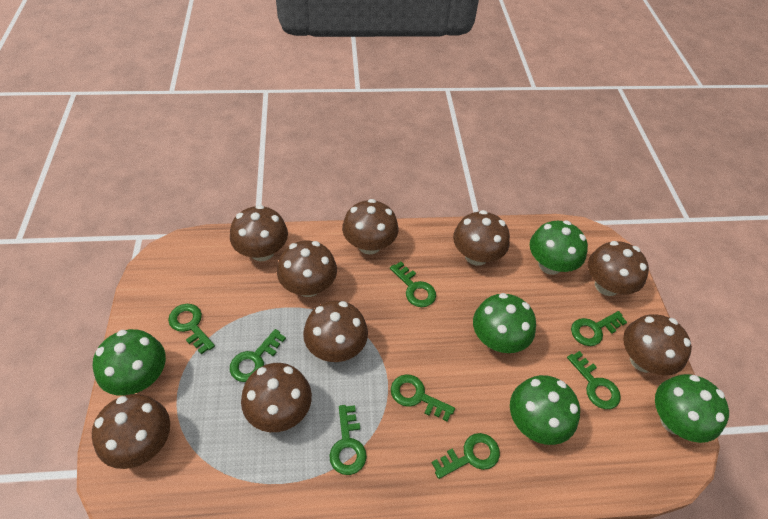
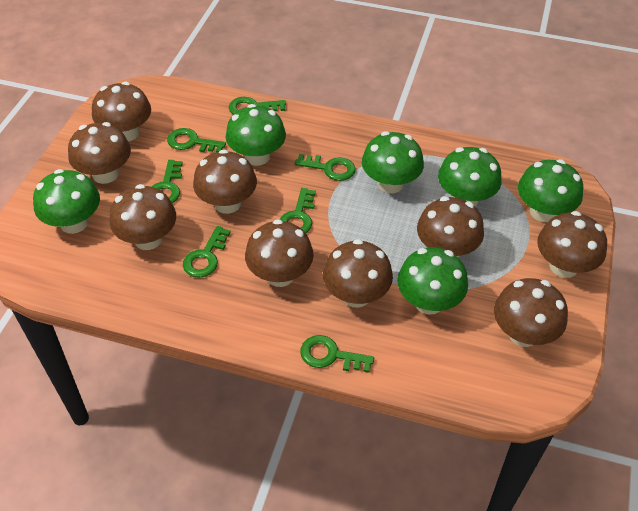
green key: [168,304,215,354] [230,329,286,382] [329,405,367,475] [390,262,436,307] [391,374,455,422] [432,433,500,479] [567,351,621,409] [571,311,627,346] = 8 -> [151,160,183,203] [167,128,226,152] [183,226,231,278] [229,97,286,115] [280,188,316,233] [295,154,355,181] [300,335,374,373] = 7
green mushroom: [93,329,166,396] [473,293,536,353] [510,375,580,445] [530,220,588,275] [655,374,729,443] = 5 -> [33,169,100,234] [226,104,286,166] [362,131,424,193] [397,247,468,315] [438,147,501,207] [518,159,583,222] = 6

